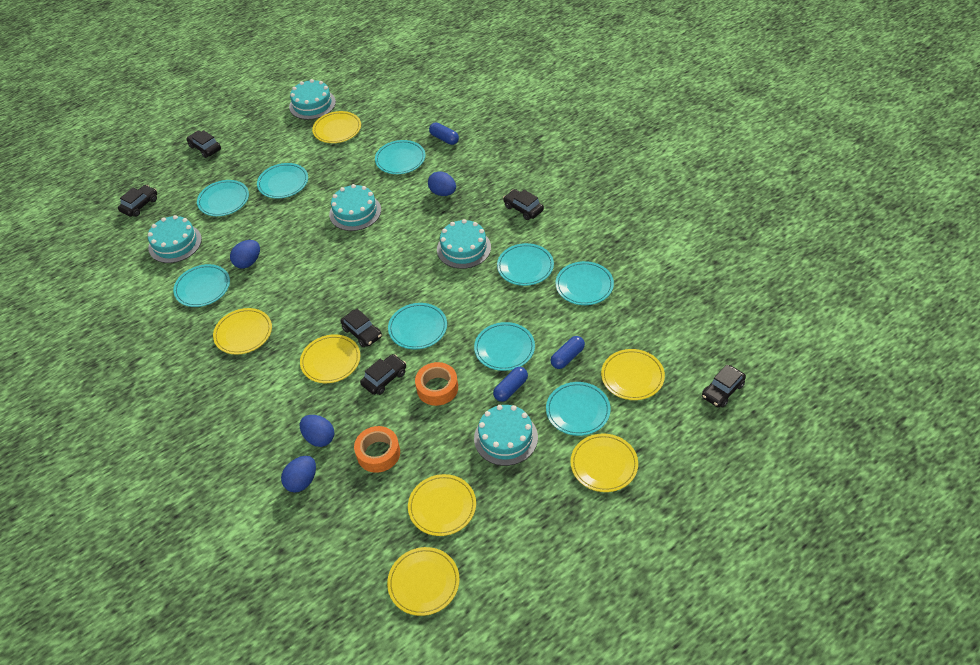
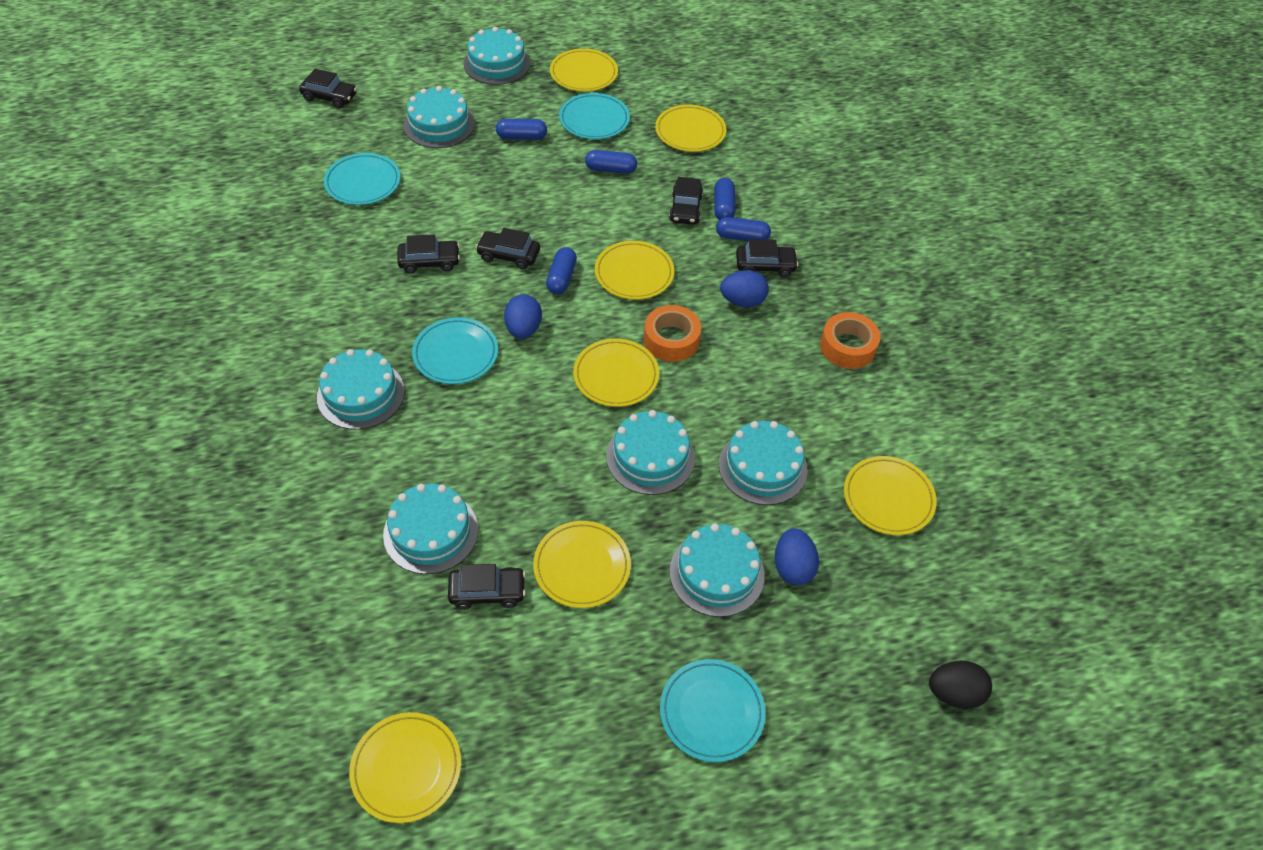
black egg: none = 0 -> [929,661,992,709] = 1
blue capsule: [429,122,459,145] [493,367,528,402] [551,336,585,369] = 3 -> [496,119,547,140] [546,247,577,294] [585,150,637,174] [714,178,736,220] [716,217,771,241] = 5
blue egg: [230,240,260,269] [281,456,316,493] [300,415,334,447] [428,171,456,196] = 4 -> [504,294,542,338] [720,270,769,307] [775,528,819,585] = 3
turquoise cake: [148,215,202,263] [289,79,336,120] [329,184,381,231] [437,219,491,269] [474,405,538,466] = 5 -> [317,349,405,430] [383,484,478,574] [404,86,475,148] [464,27,530,85] [606,410,695,495] [670,523,765,617] [719,421,807,505] = 7
turquoise plate: [173,264,230,307] [197,180,249,216] [257,163,308,198] [375,140,425,174] [388,303,447,350] [474,322,535,371] [497,243,554,286] [546,382,611,436] [555,261,614,305] = 9 -> [324,153,401,205] [412,317,498,384] [559,93,630,139] [660,659,766,762] = 4

